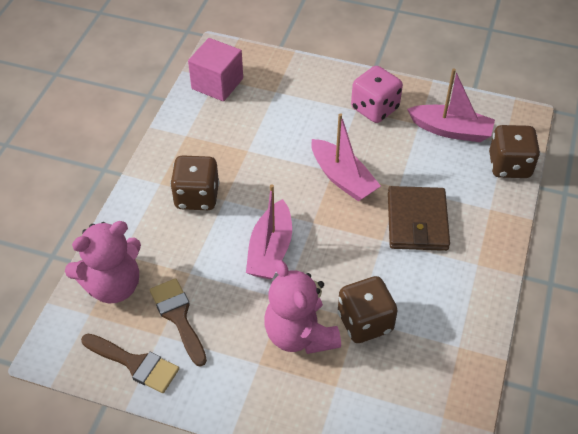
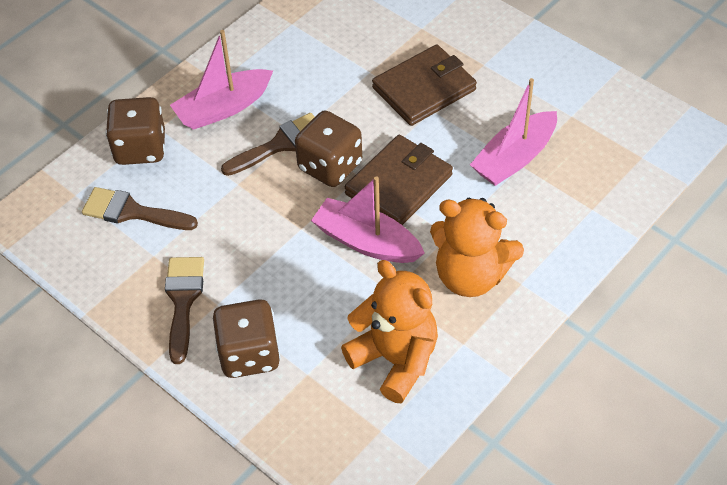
brown brush: [81,334,179,393] [150,278,207,367] = 2 -> [82,187,198,230] [165,257,204,364] [221,113,315,176] = 3
brown wallet: [388,186,450,251] = 1 -> [345,135,453,225] [372,44,477,126] = 2
orange teddy bear: none = 0 -> [341,260,438,403] [430,198,524,297] = 2
pink cube: [188,38,243,101] = 1 -> none = 0
pink dice: [351,66,403,123] = 1 -> none = 0
pink teddy bear: [65,221,141,303] [264,260,341,354] = 2 -> none = 0

